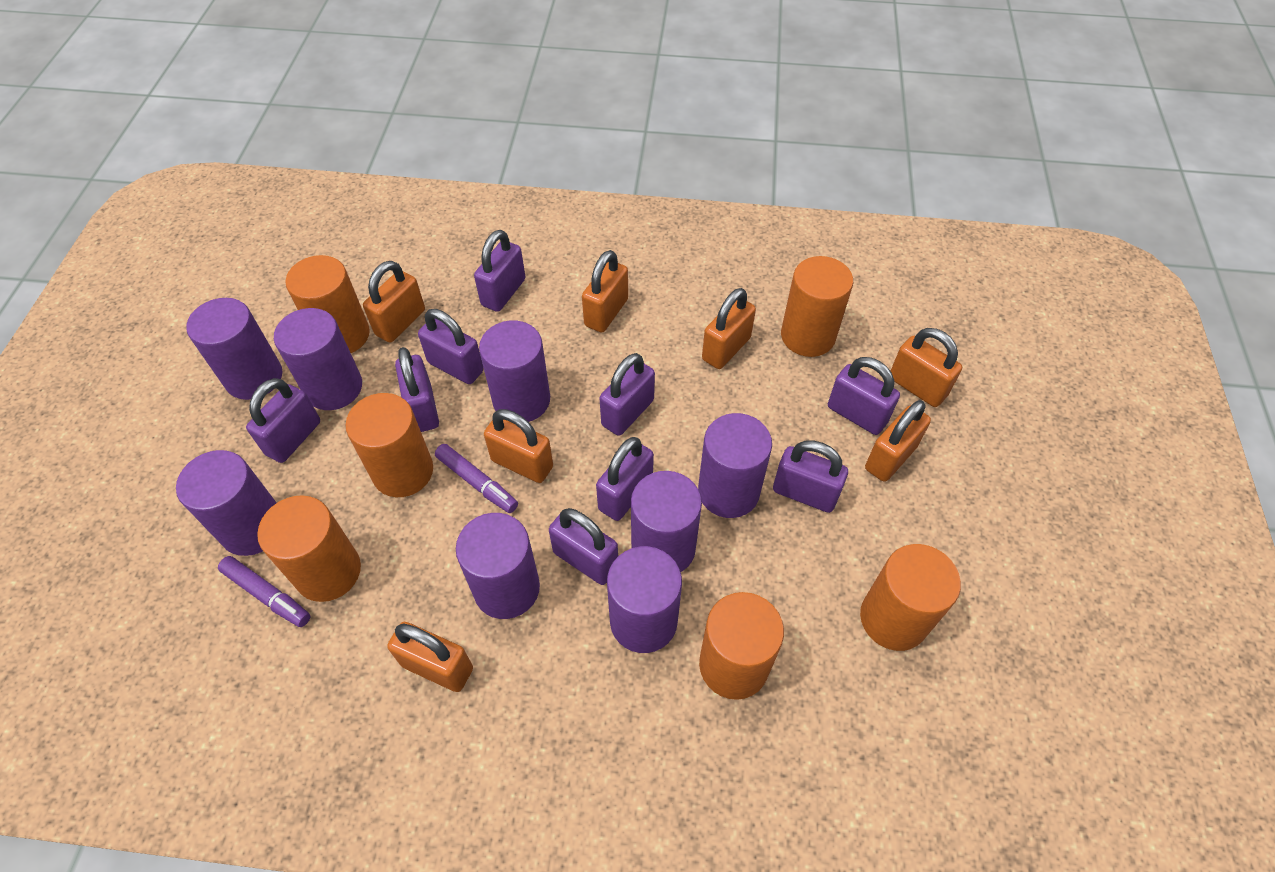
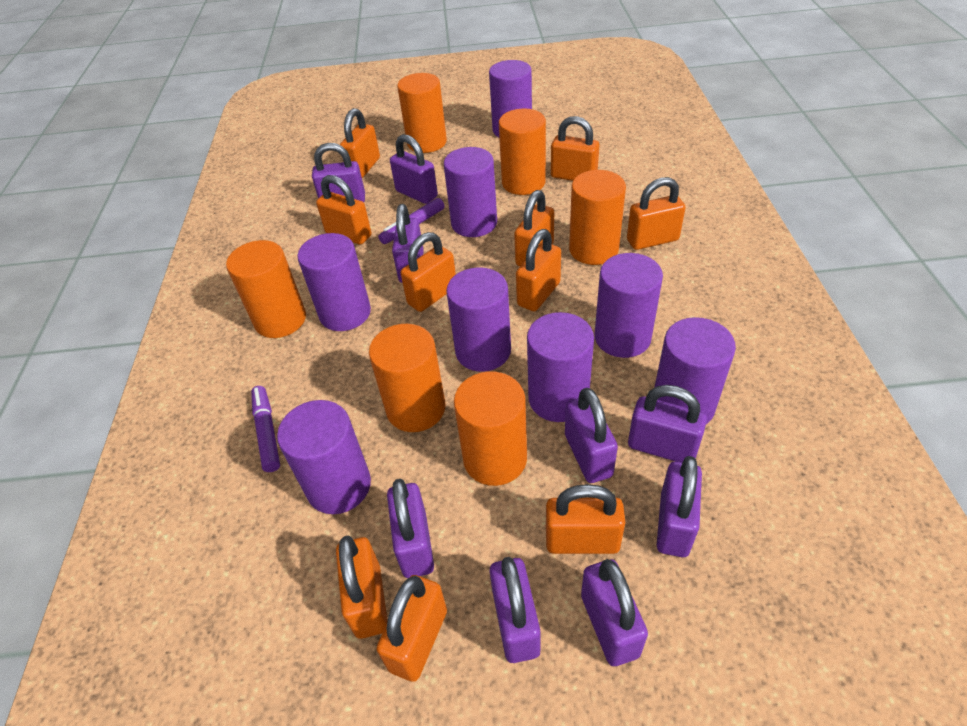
orange padlock: [363,261,425,342] [387,622,473,692] [484,409,553,483] [582,250,628,332] [702,288,756,369] [865,400,931,482] [891,328,962,407] = 7 -> [316,175,372,245] [336,536,388,639] [340,108,380,178] [377,575,447,682] [401,232,456,312] [514,190,554,266] [516,229,561,311] [546,484,625,554] [551,116,599,181] [627,177,686,250] = 10

